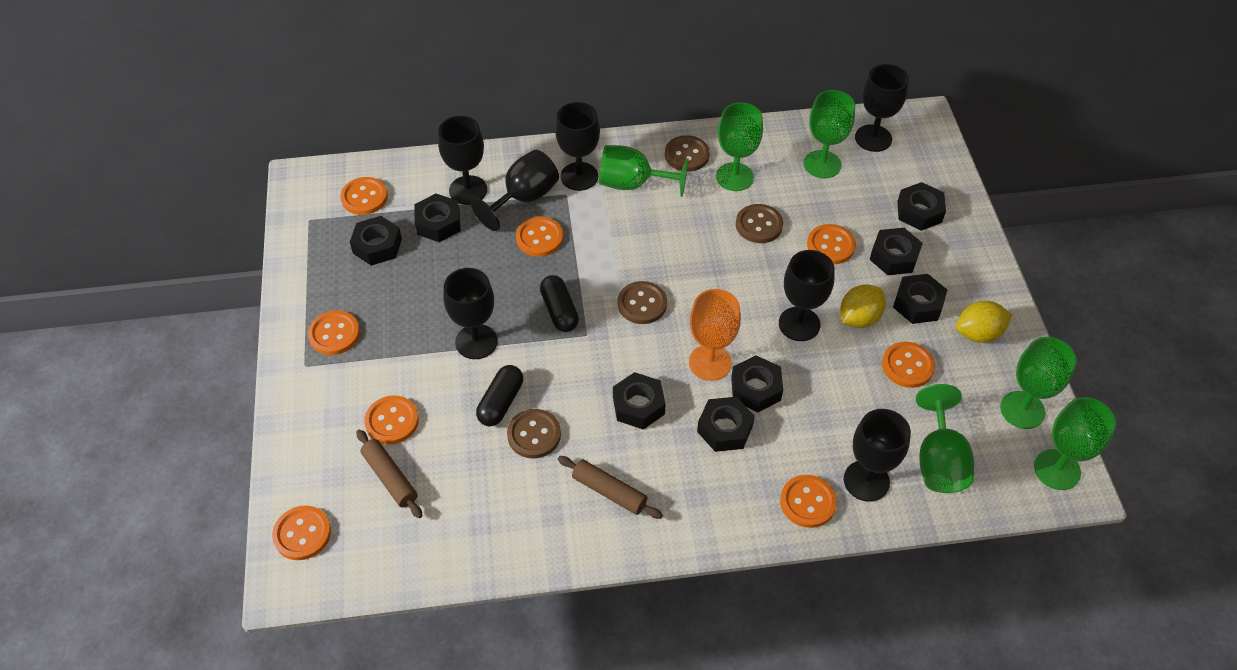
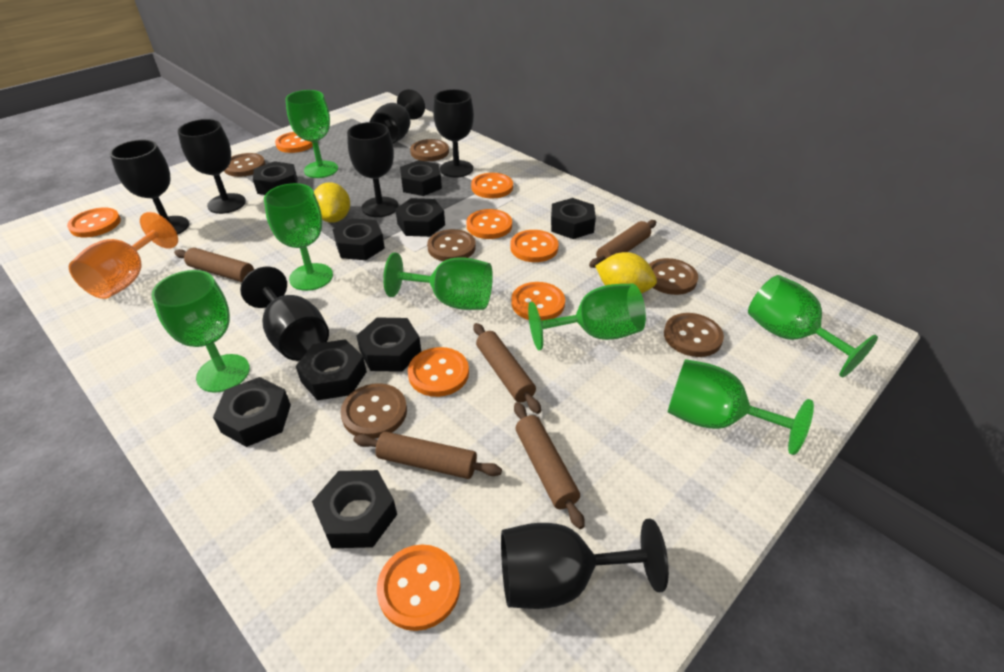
black capsule: [476,365,523,426] [540,275,579,332] = 2 -> none = 0
black nut: [350,216,402,266] [414,193,461,242] [613,372,666,430] [697,397,755,452] [731,355,783,412] [869,228,923,275] [893,274,947,324] [897,182,946,231] = 8 -> [213,377,291,447] [253,161,297,195] [296,339,367,400] [312,470,397,548] [333,218,385,260] [356,317,421,372] [395,198,445,237] [400,160,442,196] [551,198,596,239] = 9
brown button: [507,409,561,458] [618,281,667,324] [665,135,710,172] [736,204,783,243] = 4 -> [224,153,266,177] [341,383,407,439] [410,139,449,161] [427,229,476,261] [649,258,698,295] [664,313,724,357] = 6
brown rolling pin: [356,429,422,518] [558,456,663,519] = 2 -> [174,248,254,282] [354,432,502,479] [473,323,541,414] [514,402,585,529] [589,220,656,268] = 5
green goblet: [599,145,689,197] [716,102,763,191] [804,90,855,178] [916,384,974,493] [1000,337,1077,429] [1034,397,1116,490] = 6 -> [151,270,250,393] [264,183,333,291] [286,90,338,178] [383,252,493,310] [528,284,646,350] [667,359,814,455] [748,275,878,378] = 7

